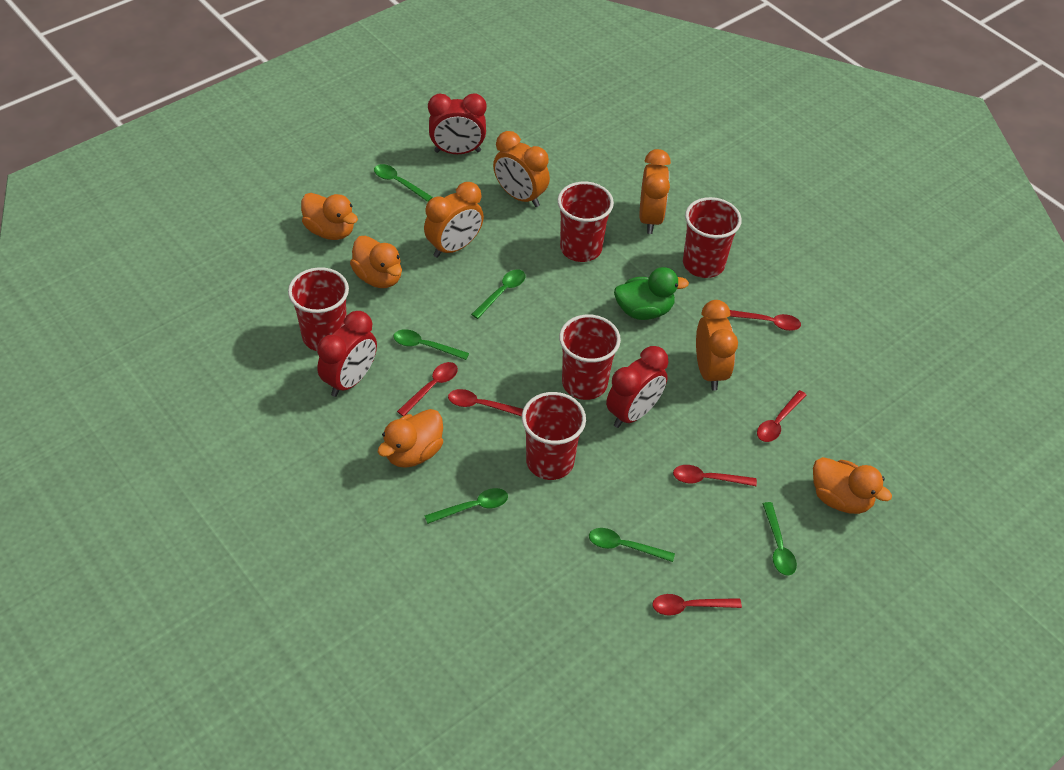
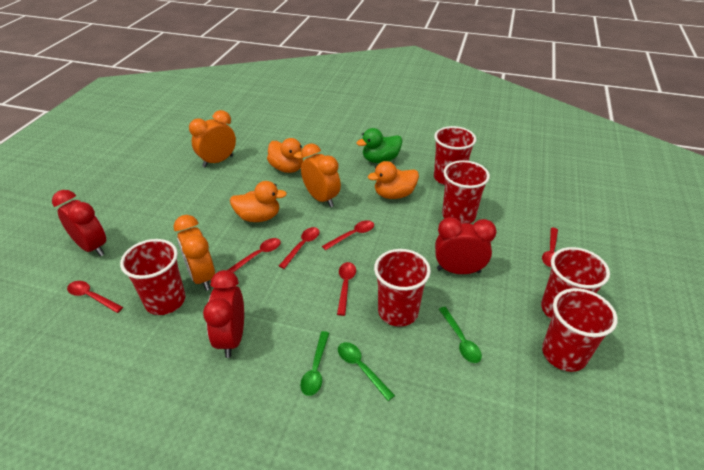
green spoon: [374,164,433,202] [393,329,469,360] [424,488,508,524] [471,269,525,319] [589,528,675,562] [763,502,797,576] = 6 -> [300,331,329,396] [338,342,395,401] [439,307,482,363] = 3
orange clock: [424,182,484,258] [493,131,550,207] [639,149,671,234] [696,300,738,391] = 4 -> [174,215,215,291] [189,110,236,168] [301,143,341,207] = 3
orange duck: [301,193,358,240] [350,236,402,288] [378,409,443,468] [813,457,892,514] = 4 -> [230,181,287,222] [267,138,303,173] [368,161,419,199] = 3
red cup: [288,267,349,351] [522,392,586,480] [557,182,614,262] [559,315,621,400] [683,197,742,278] = 5 -> [120,239,186,315] [374,249,431,327] [434,126,476,185] [442,160,490,224] [541,247,610,319] [542,288,618,372] = 6

